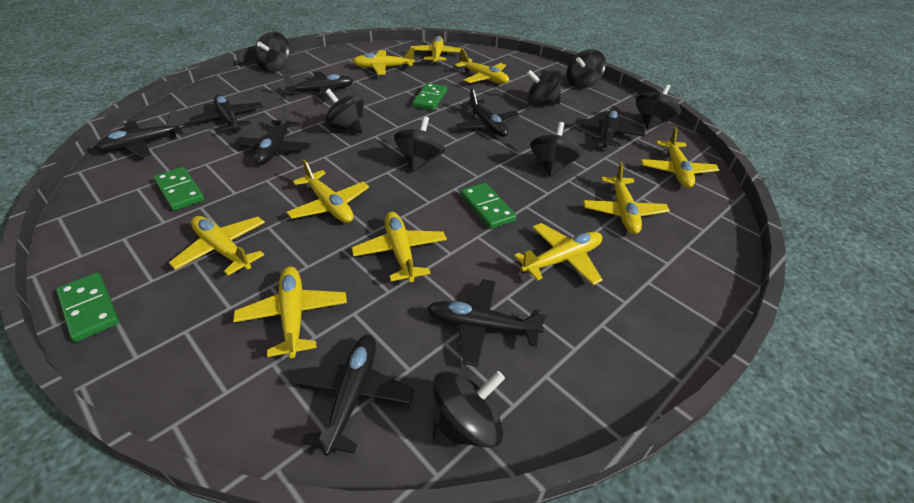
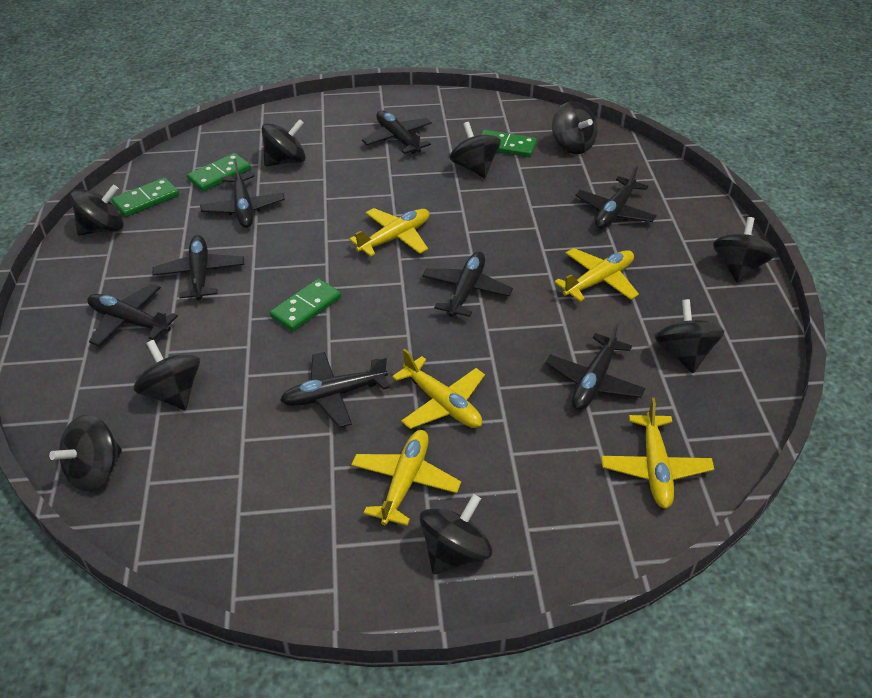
black spinning top: [254,32,290,72] [324,89,364,133] [394,116,445,172] [433,371,505,448] [527,69,562,105] [530,122,583,177] [567,49,606,88] [636,84,681,130] = 8 -> [49,415,122,491] [70,185,123,235] [134,340,200,410] [262,119,306,166] [419,494,492,574] [450,122,501,178] [552,101,598,154] [655,299,724,373] [713,217,776,283] = 9
yellow plane: [169,216,265,275] [233,267,347,358] [286,159,369,223] [351,212,447,282] [353,48,415,75] [410,36,464,64] [455,49,509,84] [514,223,603,285] [583,162,670,234] [641,127,719,188] = 10 -> [349,208,430,257] [351,430,461,526] [392,349,485,429] [554,248,639,302] [601,398,714,509] = 5

